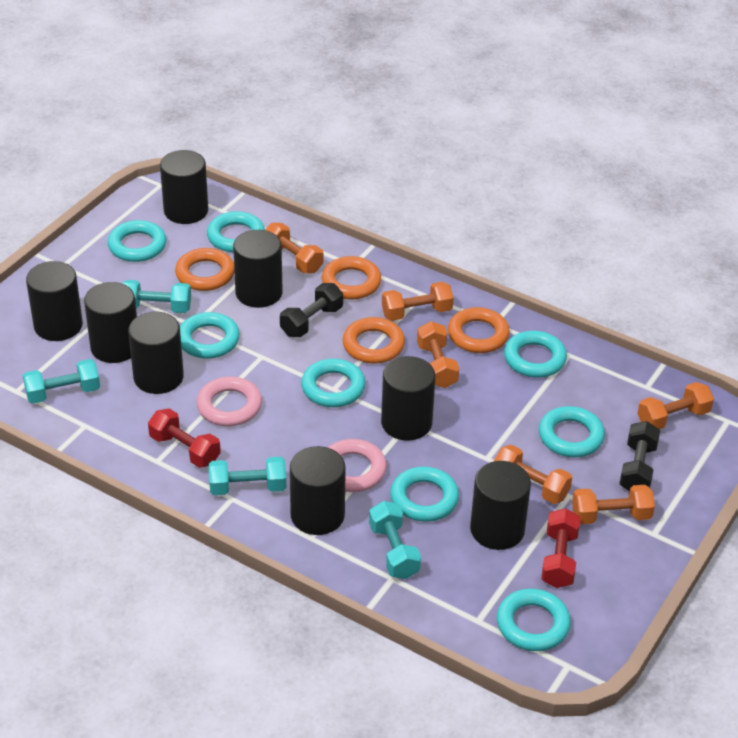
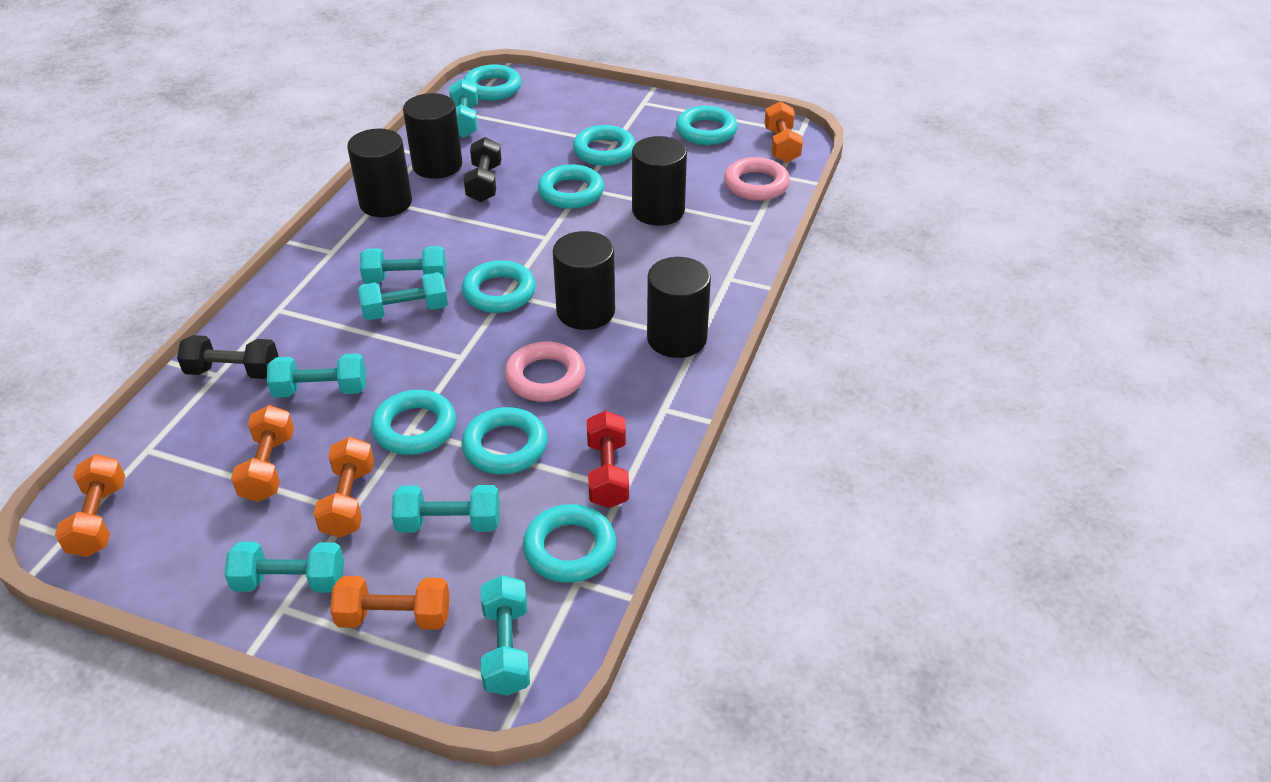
black cylinder: [26,261,83,341] [84,282,137,363] [128,312,184,394] [160,150,208,224] [233,230,283,308] [290,446,346,535] [381,356,436,440] [470,461,531,550] = 8 -> [347,129,412,217] [403,93,462,179] [553,231,615,330] [632,136,687,226] [647,257,711,358] = 5
orange dumbbell: [265,223,323,273] [382,282,453,321] [417,321,459,388] [494,445,572,504] [572,485,655,524] [637,382,714,429] = 6 -> [55,454,125,557] [231,405,294,502] [314,436,374,538] [330,576,450,630] [764,101,803,163] = 5
orange ring: [175,248,234,291] [322,256,381,299] [343,317,405,364] [448,307,510,353] = 4 -> none = 0
red dumbbell: [148,408,221,468] [541,508,581,588] = 2 -> [587,410,629,508] = 1
turquoise dumbbell: [23,359,100,404] [122,280,191,313] [209,457,286,495] [369,501,421,579] = 4 -> [224,542,344,592] [267,353,366,398] [358,272,448,320] [360,246,446,284] [392,485,500,533] [449,79,478,138] [481,575,530,696] = 7

